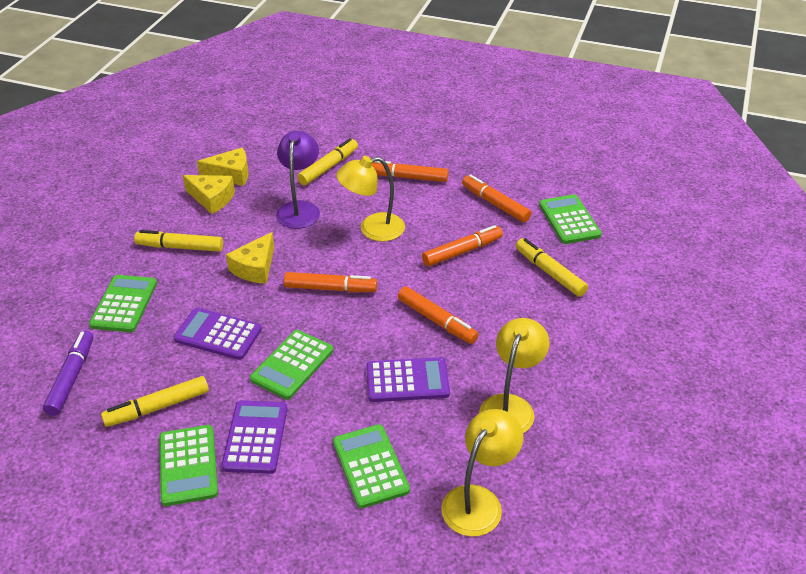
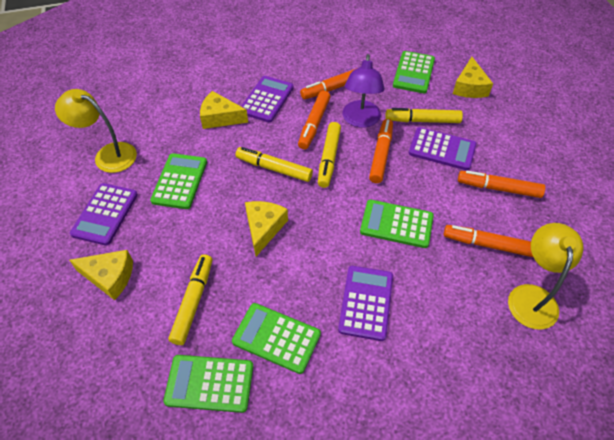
purple calculator: [173,308,262,360] [221,400,287,474] [366,357,450,402] = 3 -> [70,183,138,246] [241,76,294,123] [338,266,393,341] [408,127,477,170] = 4
purple marker: [43,330,94,416] = 1 -> none = 0
yellow cheese: [183,175,235,214] [197,147,248,186] [226,232,274,284] = 3 -> [69,250,133,300] [200,91,248,129] [245,201,288,256] [453,57,493,98] = 4
yellow lamp: [336,156,405,242] [441,409,523,537] [479,318,549,433] = 3 -> [55,89,137,173] [508,223,583,330] = 2

